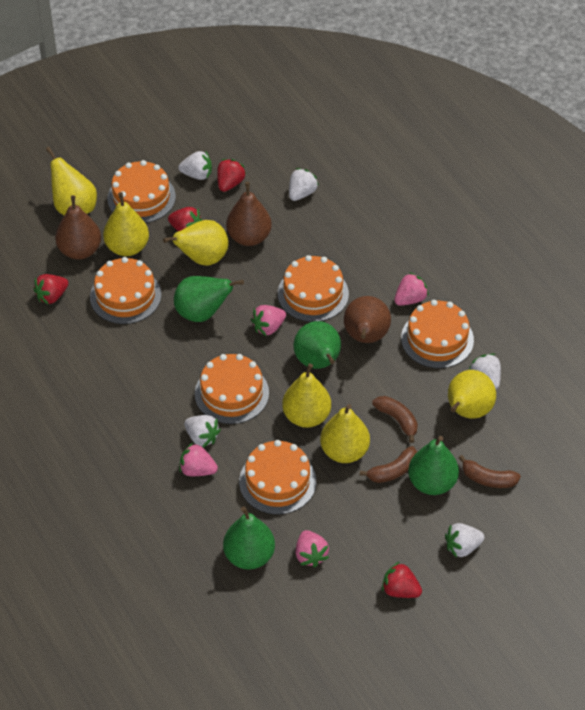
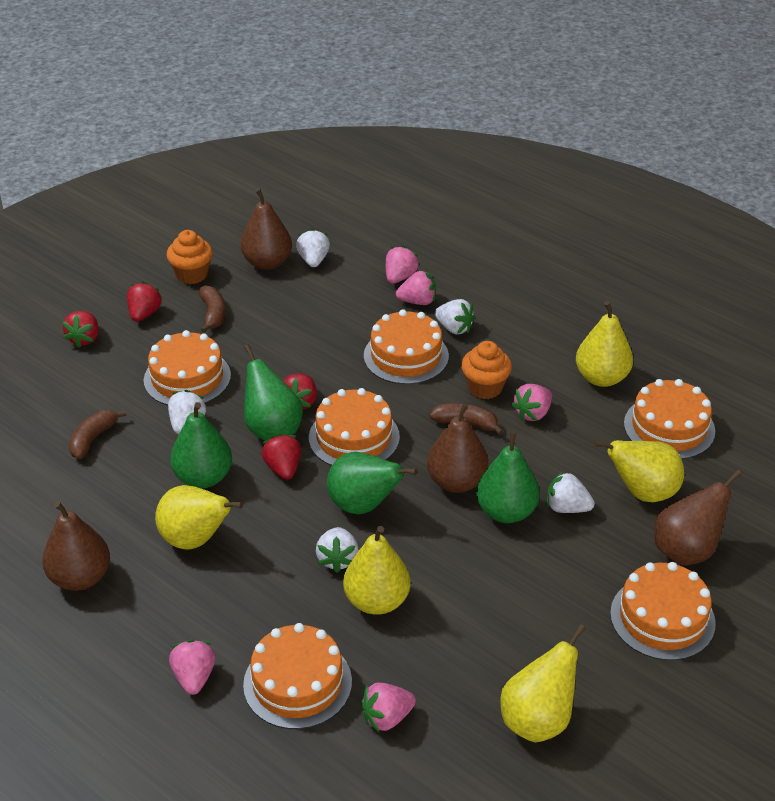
brown pear: [55,195,101,260] [226,182,272,246] [344,296,391,343] = 3 -> [42,501,110,591] [241,189,292,270] [427,403,488,493] [654,470,742,566] = 4
orange cupcake: none = 0 -> [166,230,213,284] [461,341,512,399] = 2
pink strawberry: [179,443,218,476] [251,305,286,336] [295,530,329,567] [394,272,429,306] = 4 -> [169,640,216,695] [361,683,416,732] [386,245,419,283] [396,271,436,305] [511,384,552,421] = 5
yellow pear: [46,147,97,216] [103,192,149,256] [163,220,229,266] [282,363,331,428] [320,404,370,463] [448,370,496,419] = 6 -> [155,485,243,550] [343,526,411,615] [501,624,586,742] [576,301,633,387] [594,440,684,502] = 5

